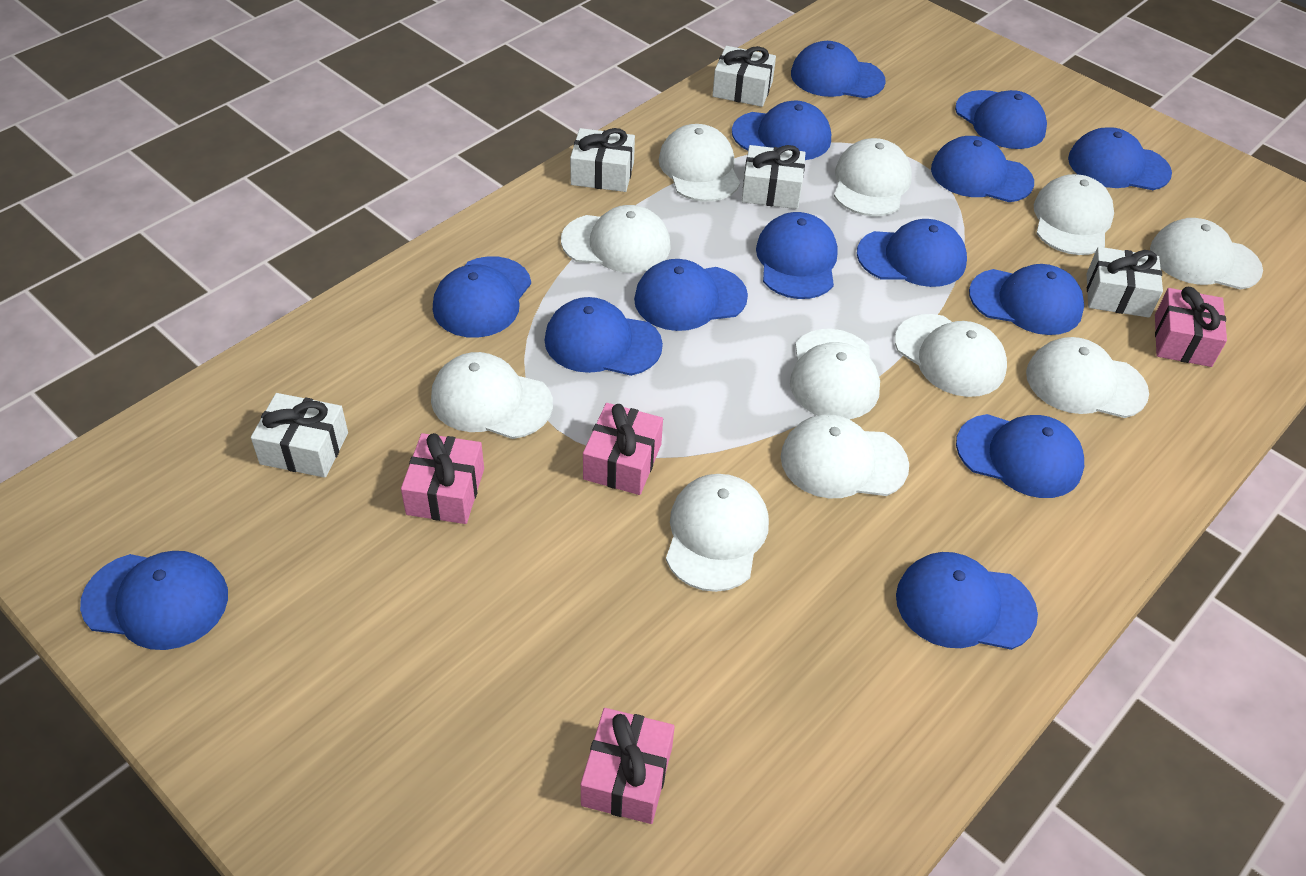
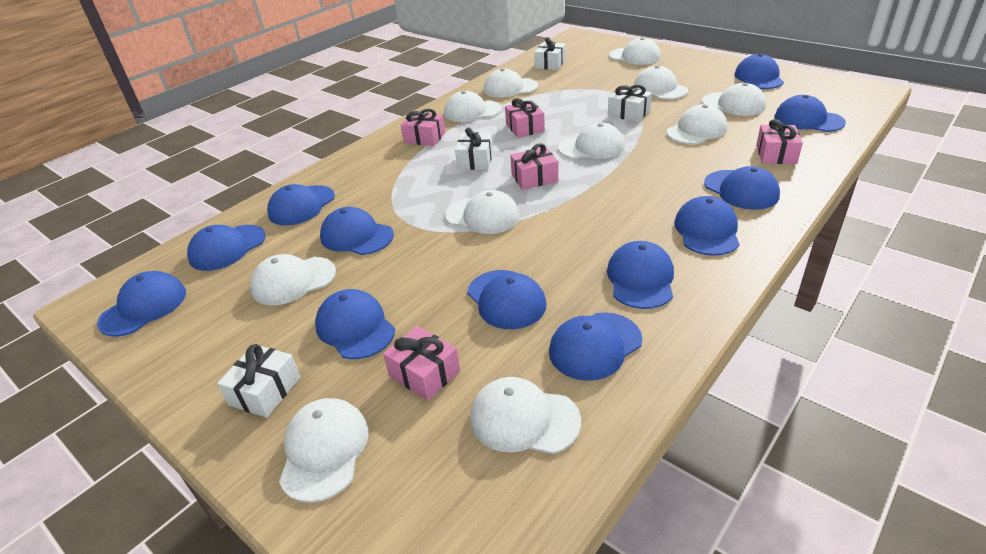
blue cap: [80,551,228,650] [433,256,531,338] [545,297,663,376] [634,259,748,331] [732,101,831,160] [756,212,838,299] [791,41,886,98] [857,219,967,287] [896,552,1038,650] [931,136,1034,202] [955,90,1047,149] [956,414,1084,498] [969,264,1084,335] [1068,127,1172,190] = 14 -> [97,271,186,337] [187,225,266,271] [267,184,335,226] [315,289,395,359] [320,207,394,255] [467,270,547,329] [549,312,642,381] [607,241,674,309] [674,196,740,256] [704,166,780,210] [734,54,784,89] [774,95,846,132] = 12
pink gift: [401,433,484,524] [581,708,675,824] [583,403,663,495] [1155,287,1227,367] = 4 -> [383,326,460,401] [401,109,445,146] [505,98,545,138] [510,143,558,190] [756,119,803,164] = 5
white gift: [251,393,348,478] [570,128,635,192] [712,46,776,107] [741,145,806,209] [1087,247,1163,318] = 5 -> [217,344,301,418] [455,128,493,170] [534,37,566,70] [608,85,652,122] = 4

